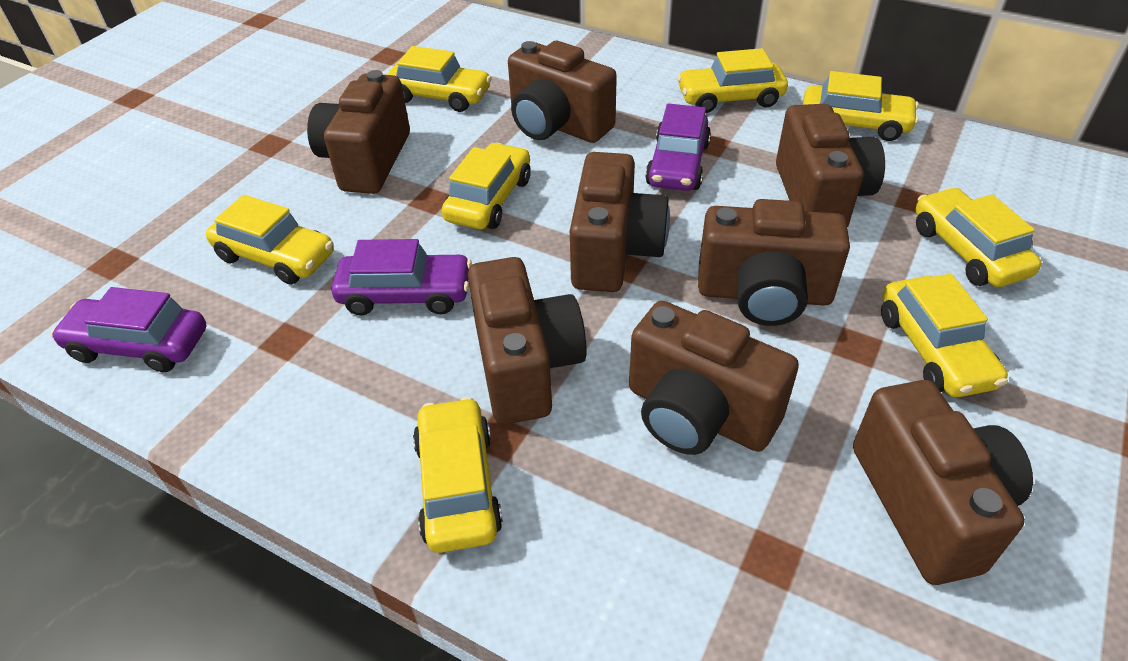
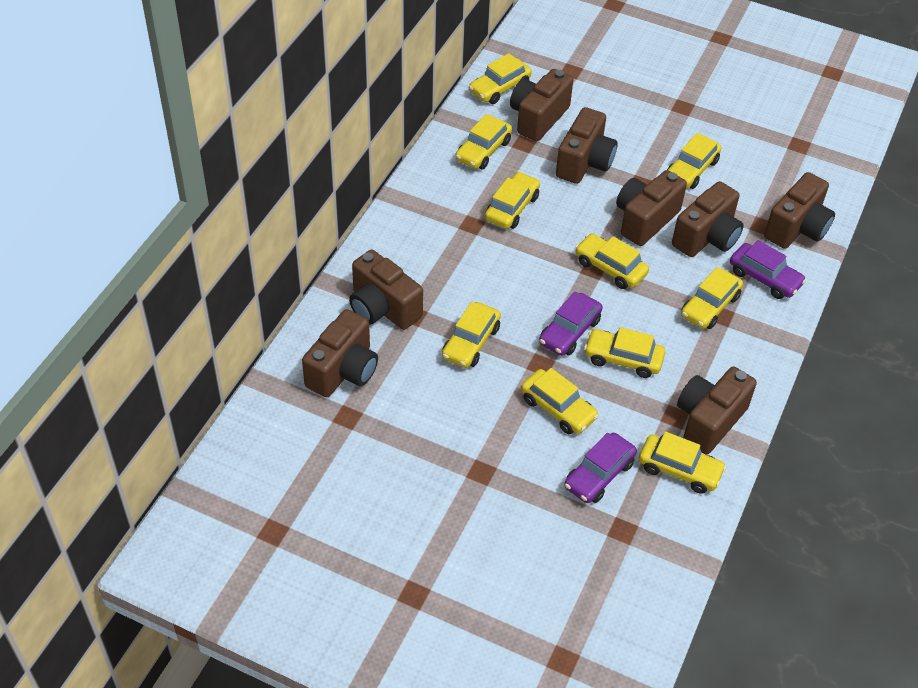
yellow car: [206,195,334,285] [386,46,491,112] [413,397,503,553] [442,143,531,229] [677,48,788,113] [803,71,919,141] [881,274,1008,397] [915,187,1041,287] = 8 -> [442,302,501,368] [455,114,512,169] [469,53,532,104] [485,172,540,229] [521,368,599,434] [575,233,649,289] [584,327,665,378] [639,431,726,494] [667,133,721,189] [681,267,743,329] = 10

